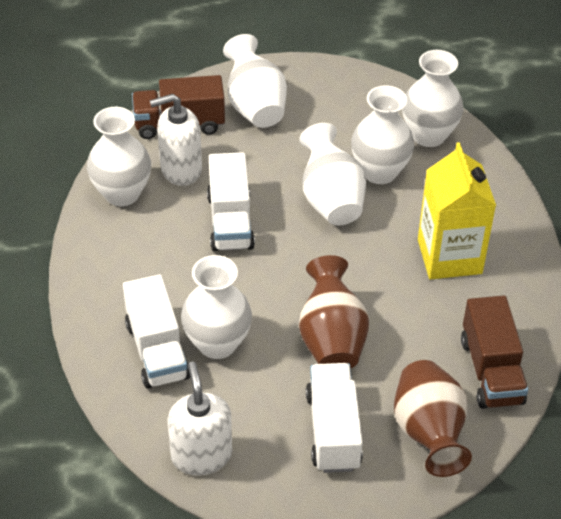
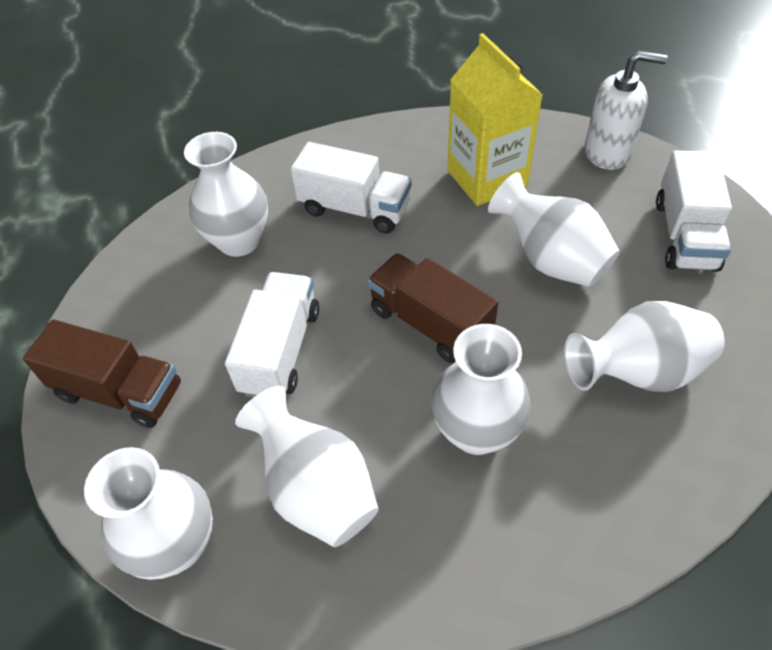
brown vase: [299,255,369,368] [394,360,472,477] = 2 -> none = 0
white soap dispenser: [150,94,202,186] [168,362,232,475] = 2 -> [585,51,668,170] = 1

